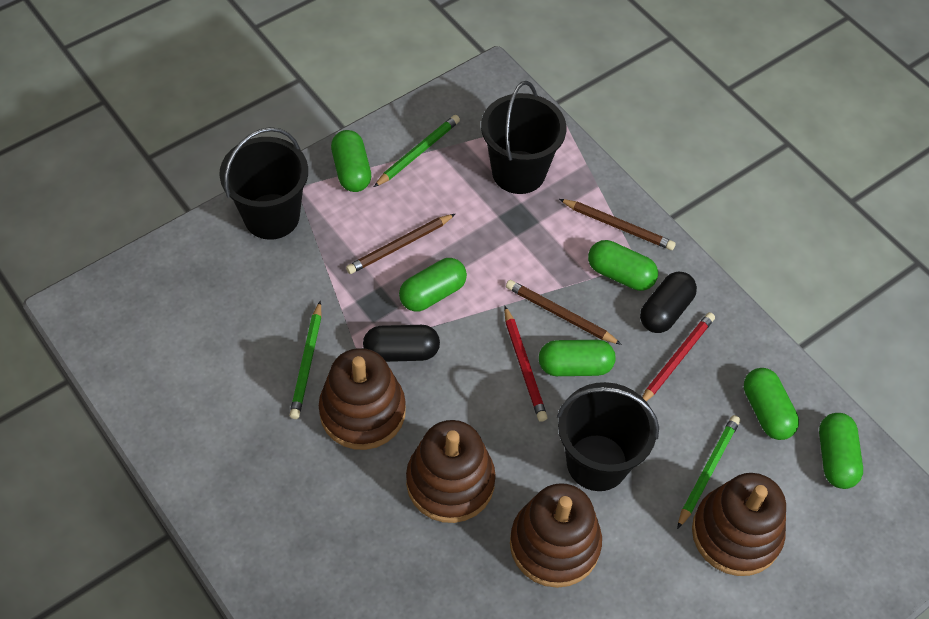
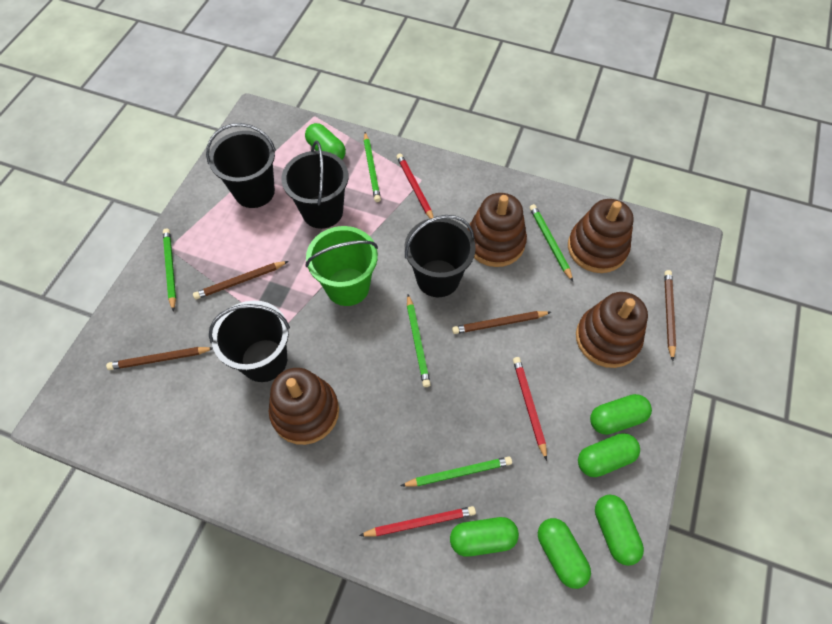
black bucket: [219,127,308,240] [481,81,566,194] [557,382,659,491] = 3 -> [206,123,276,208] [209,300,290,382] [282,141,349,229] [405,215,476,297] = 4
black capsule: [363,325,440,362] [640,272,697,333] = 2 -> none = 0
brown pencil: [346,214,455,274] [506,280,622,345] [559,199,676,250] = 3 -> [106,347,213,370] [193,261,289,299] [452,311,551,334] [664,270,676,361] = 4
green bucket: none = 0 -> [306,226,378,306] = 1
green pencil: [289,301,321,419] [374,115,460,187] [677,415,740,529] = 3 -> [163,229,176,312] [364,132,381,202] [401,457,512,487] [407,295,431,387] [530,204,573,281] = 5
red pencil: [504,306,548,422] [642,312,715,401] = 2 -> [359,506,476,537] [397,153,434,219] [513,357,547,461] = 3

